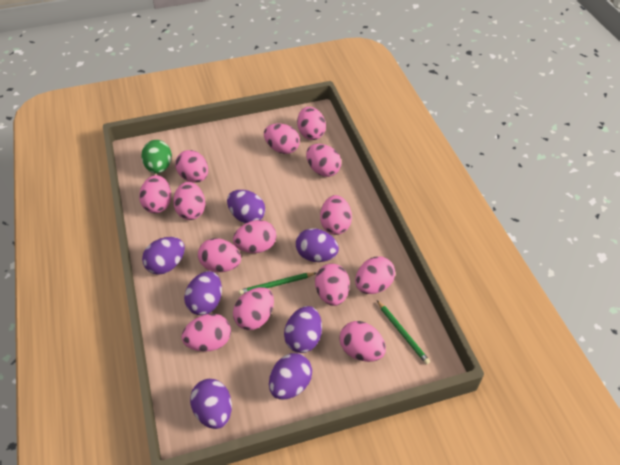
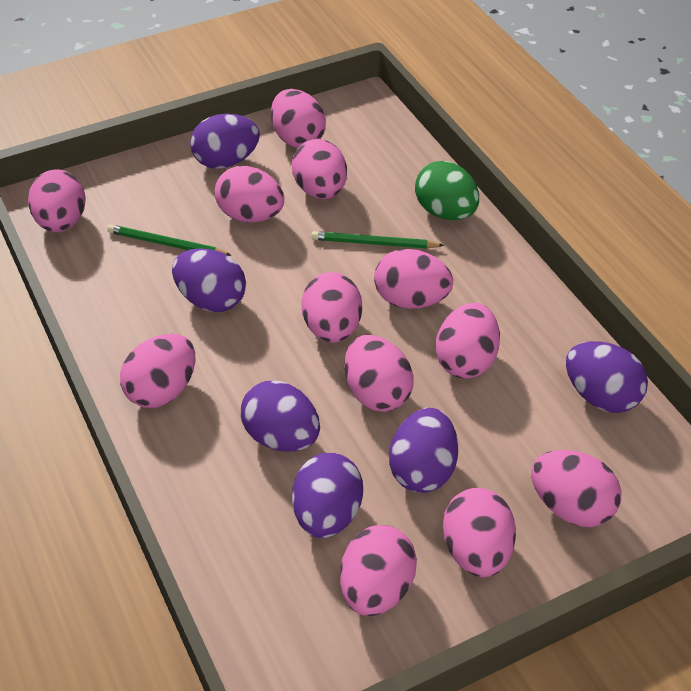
pink egg: [139,175,171,213] [173,182,205,220] [175,150,208,183] [182,314,231,352] [198,238,241,272] [233,220,276,253] [233,287,274,330] [264,123,300,154] [297,107,326,140] [306,144,341,177] [315,264,350,306] [320,195,352,235] [339,321,386,362] [355,257,395,294] = 14 -> [28,169,86,232] [120,334,195,408] [215,166,284,222] [271,89,326,148] [292,139,347,199] [301,272,362,343] [340,525,417,616] [344,335,414,412] [374,249,453,309] [436,303,500,379] [443,488,516,577] [531,450,622,527] = 12
purple egg: [142,237,185,275] [184,271,222,315] [190,379,232,429] [227,190,265,224] [269,353,312,400] [284,306,322,353] [296,228,339,262] = 7 -> [172,248,246,312] [190,114,260,169] [241,381,320,452] [292,453,363,538] [389,408,458,493] [566,341,648,413] = 6

